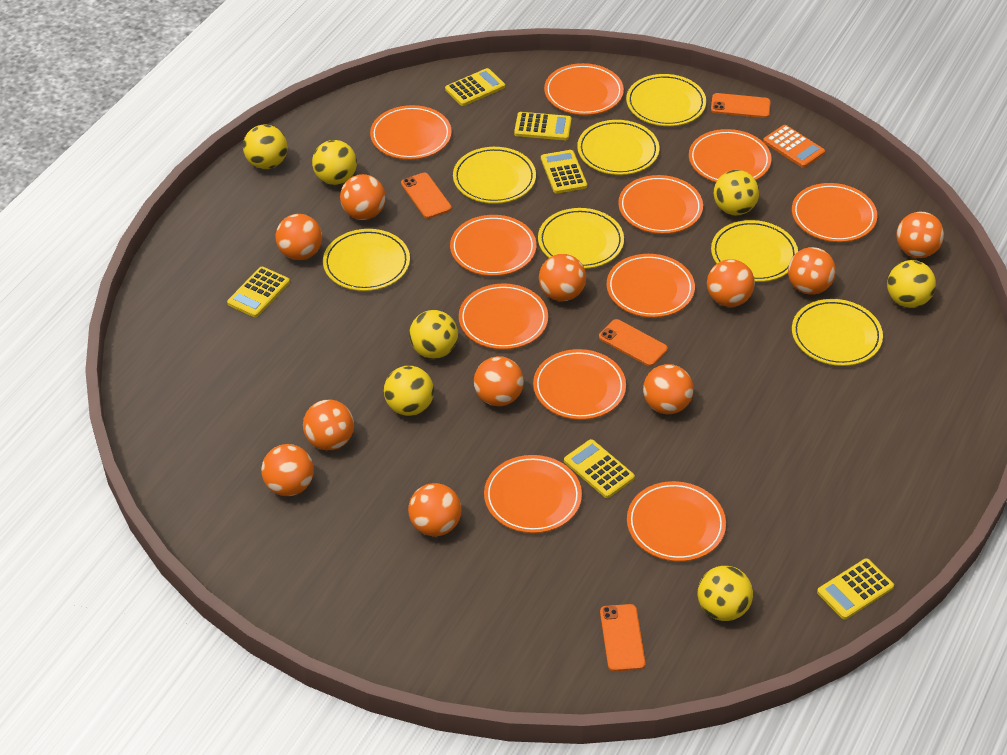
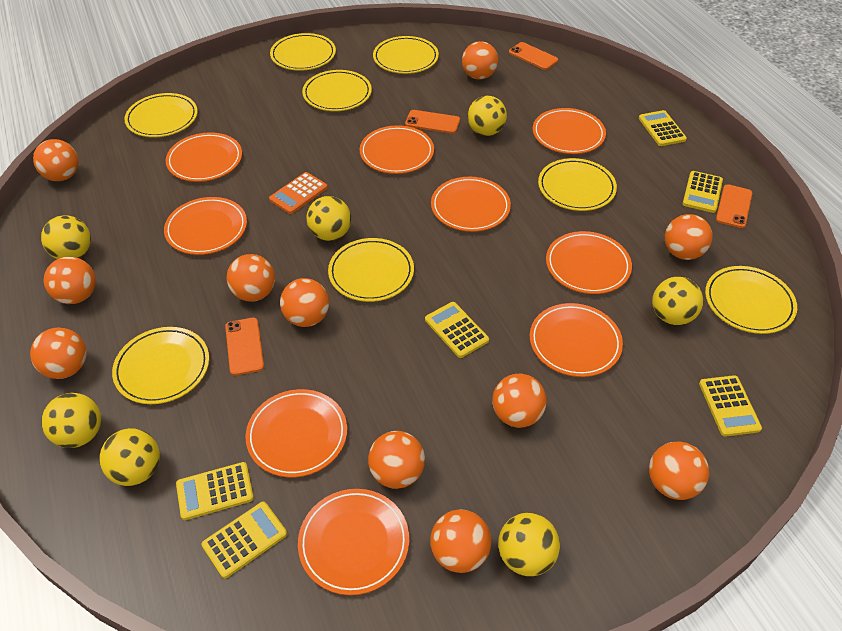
orange plate: [370,105,452,160] [450,215,536,276] [459,284,548,350] [484,455,582,533] [533,349,626,420] [544,63,624,115] [607,254,695,318] [618,175,703,234] [627,481,726,561] [689,129,771,182] [792,183,877,242] = 11 -> [164,197,247,255] [166,132,242,182] [246,389,347,477] [298,489,409,595] [360,125,434,174] [431,177,511,232] [530,303,623,377] [533,108,606,154] [546,231,632,294] = 9
yellow plate: [323,229,410,291] [453,147,536,204] [538,208,624,269] [577,120,659,175] [626,74,706,126] [711,220,798,282] [792,299,883,366] = 7 -> [112,327,209,404] [124,93,198,137] [270,33,336,71] [302,70,372,111] [328,238,414,302] [373,36,439,74] [538,158,617,211] [705,266,797,334] = 8

